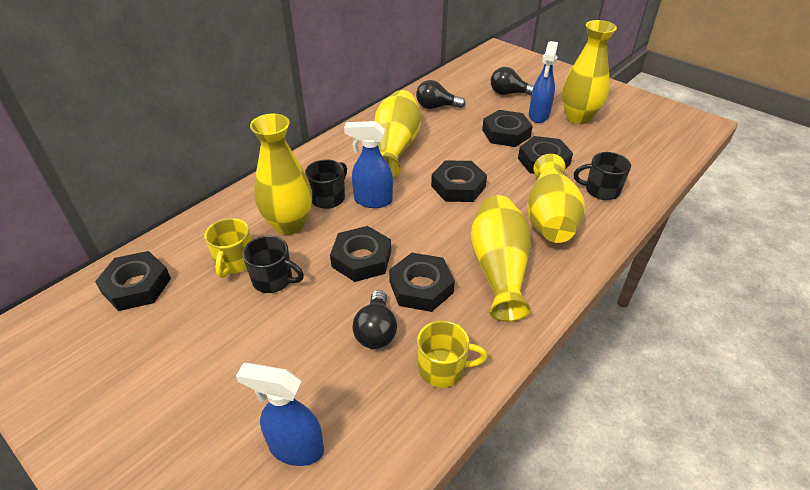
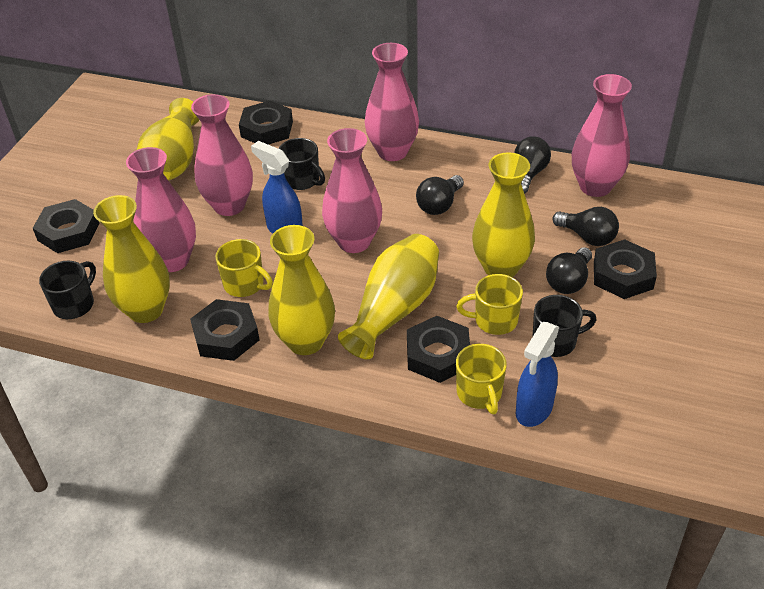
black light bulb: [353,290,397,349] [416,80,465,109] [491,67,534,95] = 3 -> [416,175,464,215] [514,136,551,194] [546,247,592,294] [552,207,619,246] = 4
black nut: [95,251,171,311] [330,226,391,282] [389,253,455,312] [431,160,487,202] [482,110,533,147] [518,136,573,174] = 6 -> [33,199,100,253] [190,299,260,361] [239,101,293,145] [407,316,470,383] [594,239,657,299] = 5
blue spray bottle: [236,363,324,466] [344,121,393,208] [529,41,558,123] = 3 -> [251,141,303,234] [516,322,559,427] = 2
pink vase: none = 0 -> [126,147,196,272] [191,94,253,216] [322,128,382,253] [365,43,419,161] [572,74,632,197] = 5
yellow mug: [205,218,251,278] [417,320,488,388] = 2 -> [215,239,273,297] [456,344,507,414] [457,274,523,335] = 3

